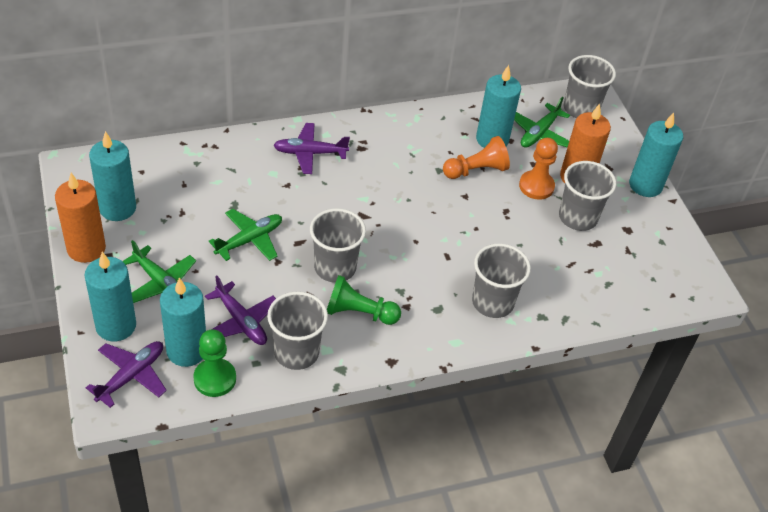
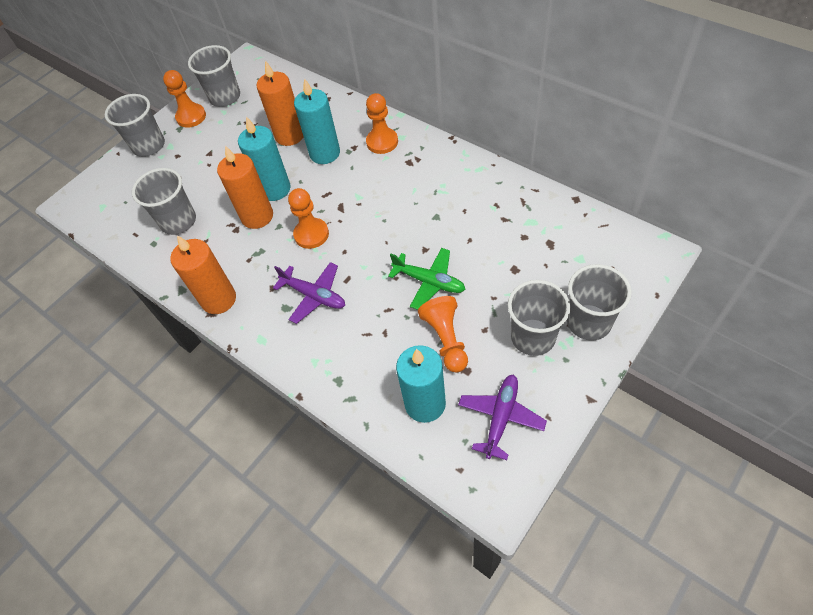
green pawn: [193,329,236,397] [327,275,401,325] = 2 -> none = 0
green plane: [123,240,196,303] [209,209,282,261] [514,97,570,148] = 3 -> [388,248,466,310] = 1
orange candle: [55,173,106,263] [560,104,611,183] = 2 -> [170,235,236,314] [217,146,273,229] [257,60,304,146] = 3
orange pawn: [443,136,510,179] [519,138,558,200] = 2 -> [163,70,206,128] [288,188,329,249] [366,93,398,154] [418,296,468,373] = 4
purple plane: [86,341,167,408] [205,276,276,345] [273,123,350,174] = 3 -> [273,262,345,324] [458,374,547,460] = 2
turquoise candle: [84,252,136,341] [89,131,136,221] [160,278,206,367] [476,65,521,148] [629,112,683,197] = 5 -> [238,116,291,201] [294,78,340,164] [396,345,446,423] = 3

